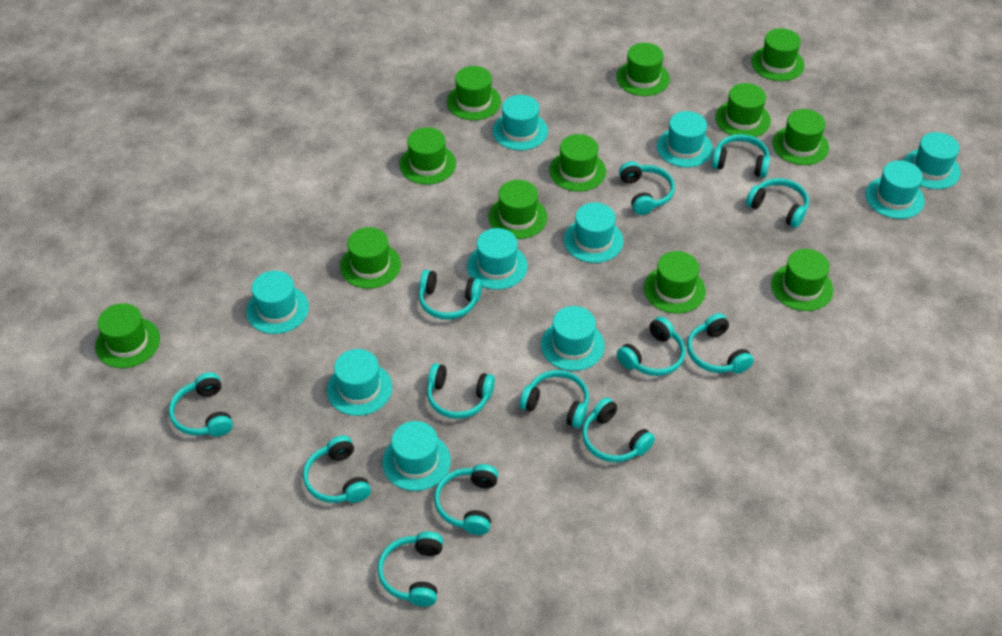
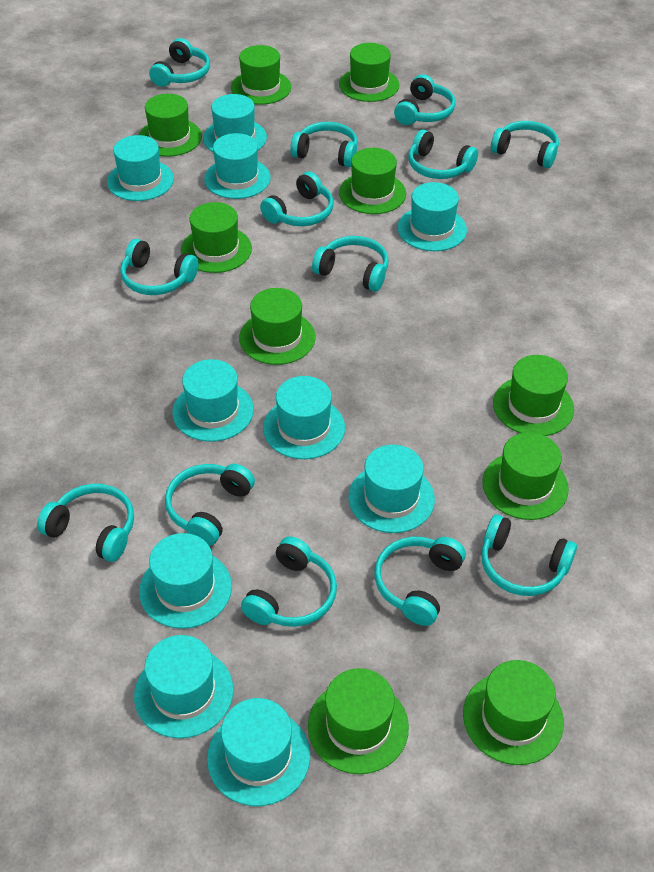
green hat: [95,303,160,368] [340,227,401,289] [399,127,456,184] [447,66,501,120] [488,180,547,239] [549,134,606,192] [616,43,670,96] [644,251,706,314] [715,83,771,137] [751,28,805,81] [771,249,833,311] [772,109,829,165] = 12 -> [139,94,202,157] [181,202,252,273] [231,45,291,105] [239,288,316,365] [308,668,409,774] [339,43,399,102] [339,148,406,214] [463,660,564,765] [483,432,569,520] [493,355,574,436] = 10

